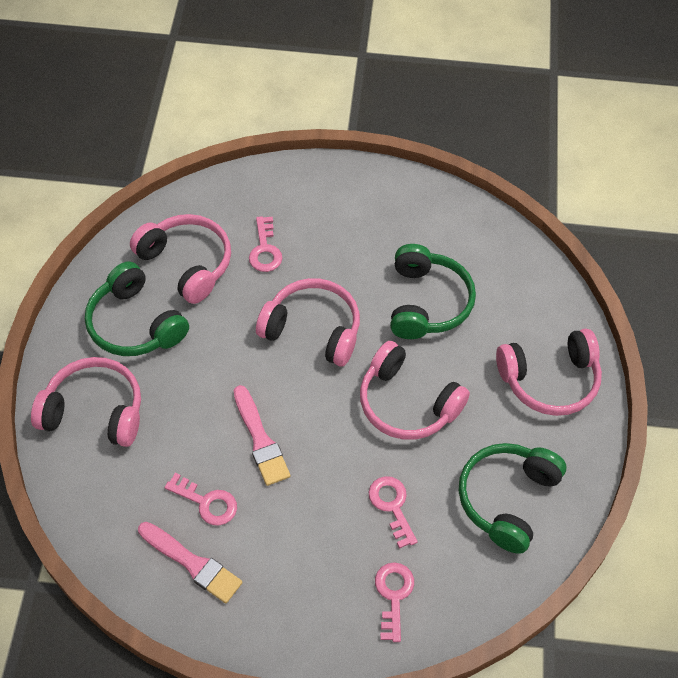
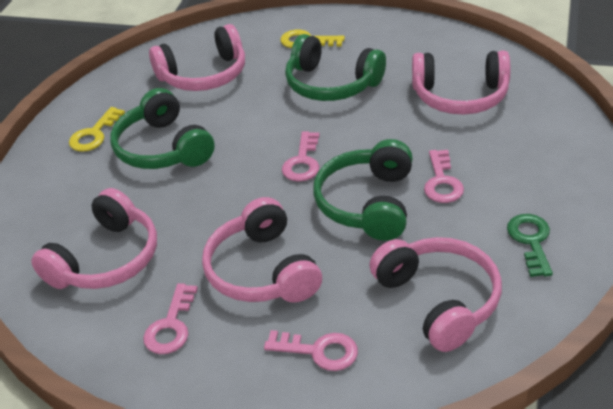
green key: none = 0 -> [507,214,553,277] = 1
pink brush: [138,522,243,603] [234,385,290,486] = 2 -> none = 0
yellow key: none = 0 -> [69,107,125,152] [280,30,345,48] = 2

